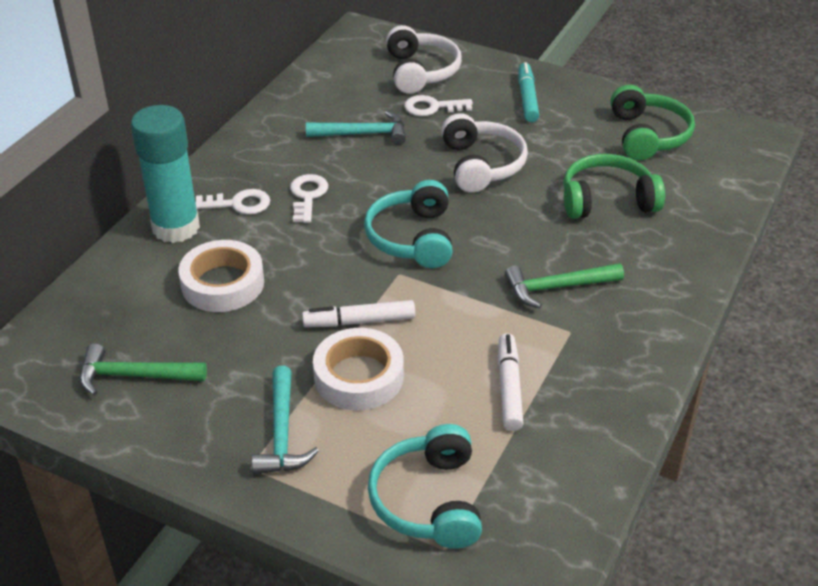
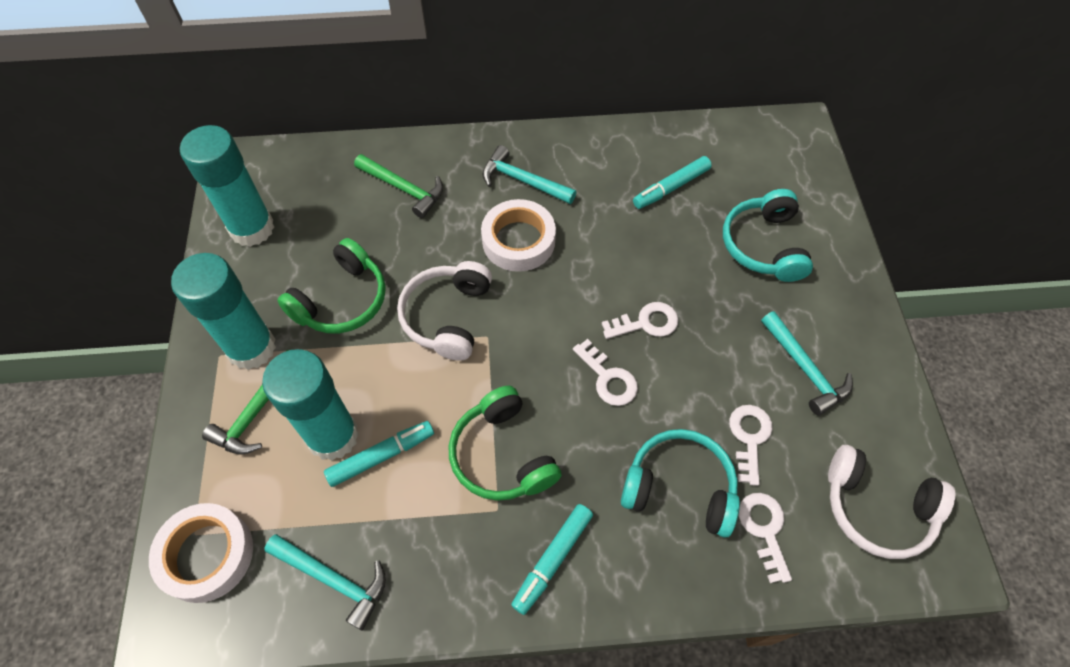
turquoise glue stick: [131,105,200,243] = 1 -> [171,253,276,370] [180,125,274,247] [262,349,359,461] = 3
turquoise hammer: [252,366,319,475] [306,111,406,145] = 2 -> [264,534,386,631] [482,145,576,204] [761,311,853,416] = 3
turquoise marker: [518,62,539,122] = 1 -> [324,421,434,487] [511,504,593,615] [633,156,712,209] = 3
white key: [195,189,270,215] [290,174,328,223] [404,95,473,116] = 3 -> [573,339,638,406] [602,302,678,339] [729,405,773,486] [739,493,792,583] = 4
white marker: [302,300,415,327] [498,333,524,431] = 2 -> none = 0

